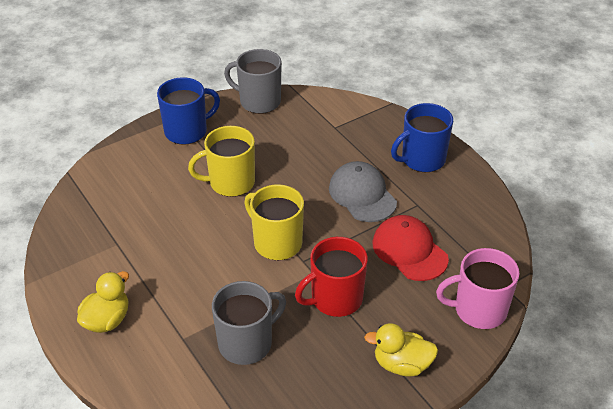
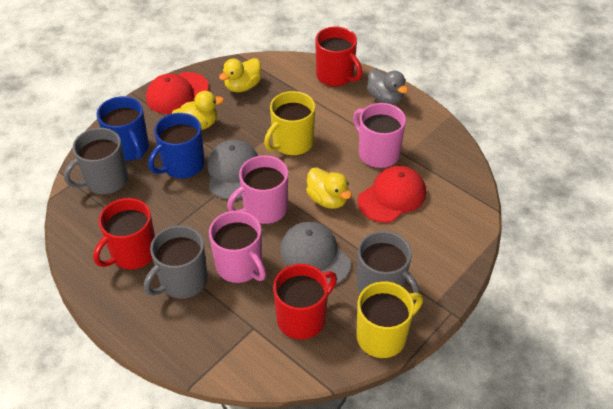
grey cap: [329,161,397,222] = 1 -> [207,140,258,200] [280,222,351,285] = 2
grey duck: none = 0 -> [367,68,408,104] = 1
grey mug: [212,281,286,365] [224,49,282,114] = 2 -> [64,128,128,195] [144,225,208,299] [357,231,420,294] = 3
pink mug: [436,248,519,329] = 1 -> [209,211,266,283] [227,155,288,224] [353,103,406,168] = 3
red cap: [373,215,449,281] = 1 -> [146,72,209,114] [357,166,426,223] = 2
red mug: [295,237,368,317] = 1 -> [93,198,155,270] [273,264,337,339] [315,27,362,87] = 3
yellow duck: [77,271,129,333] [364,323,438,377] = 2 -> [172,91,224,130] [219,58,261,92] [306,167,352,209] = 3

